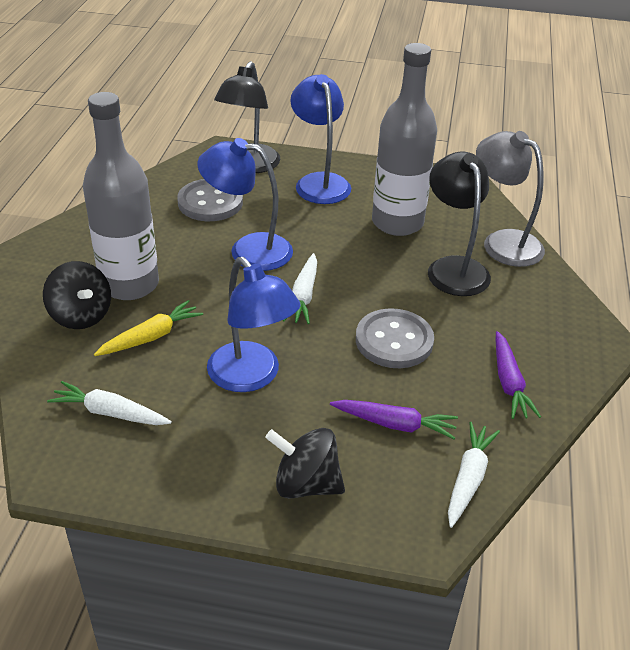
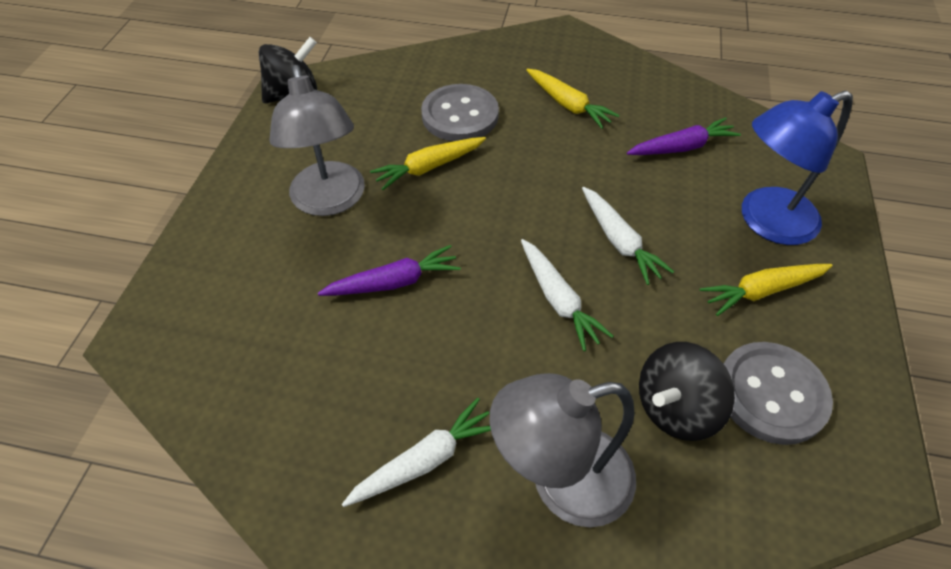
black lamp: [214,61,280,173] [428,152,491,296] = 2 -> none = 0
blue lamp: [197,138,293,271] [207,257,300,392] [290,74,351,204] = 3 -> [742,90,853,245] = 1
grey bottle: [83,92,159,300] [372,43,437,236] = 2 -> none = 0
grey lamp: [476,131,545,267] = 1 -> [269,65,365,216] [489,373,636,527] = 2
yellow carrot: [94,300,203,356] = 1 -> [370,137,486,190] [526,69,619,129] [700,264,833,316] = 3

